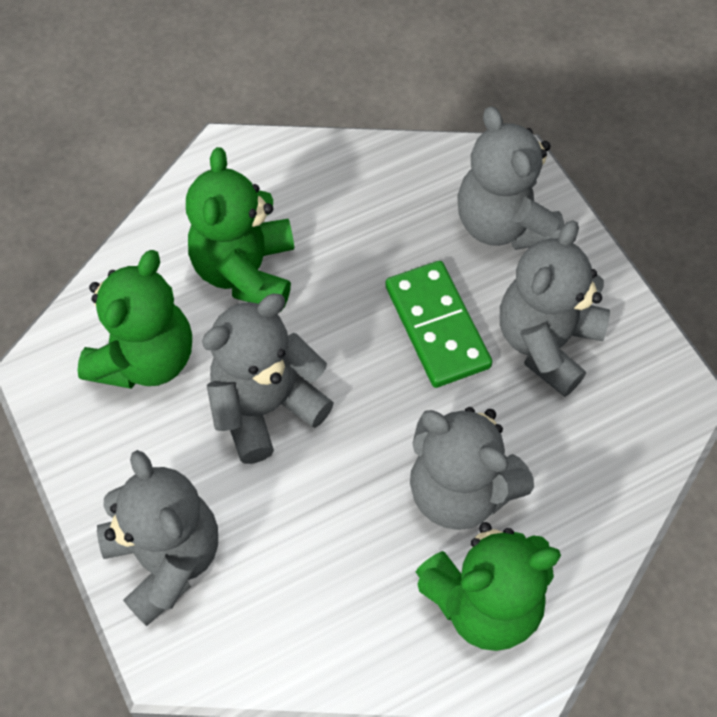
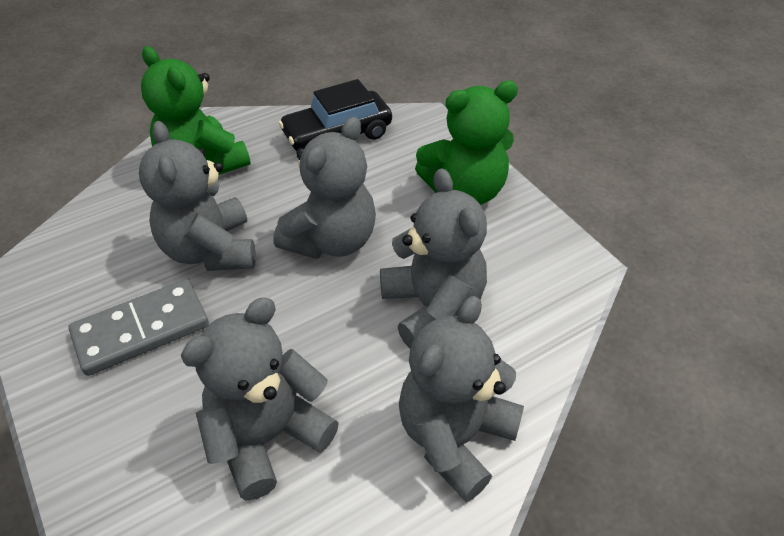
black car: none = 0 -> [279,79,392,151] = 1
green domino: [385,261,492,388] = 1 -> none = 0
green teddy bear: [77,250,192,389] [186,147,294,311] [416,522,561,651] = 3 -> [141,46,251,175] [415,81,518,205] = 2
grey domino: none = 0 -> [69,279,209,376] = 1

